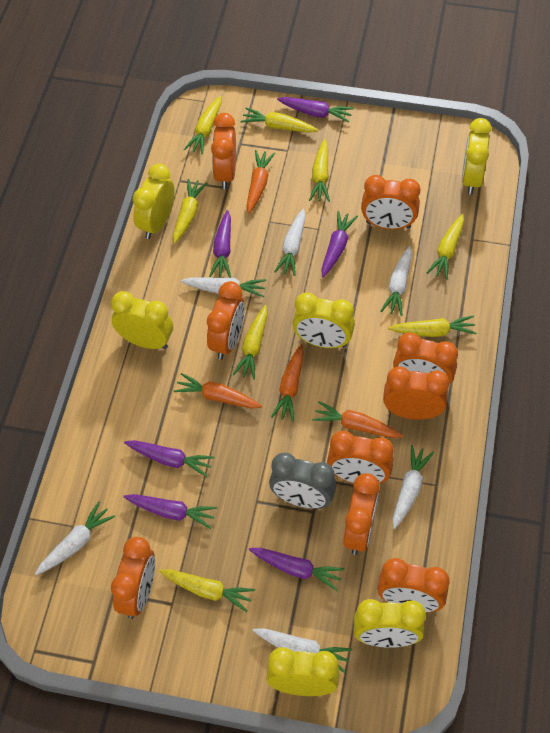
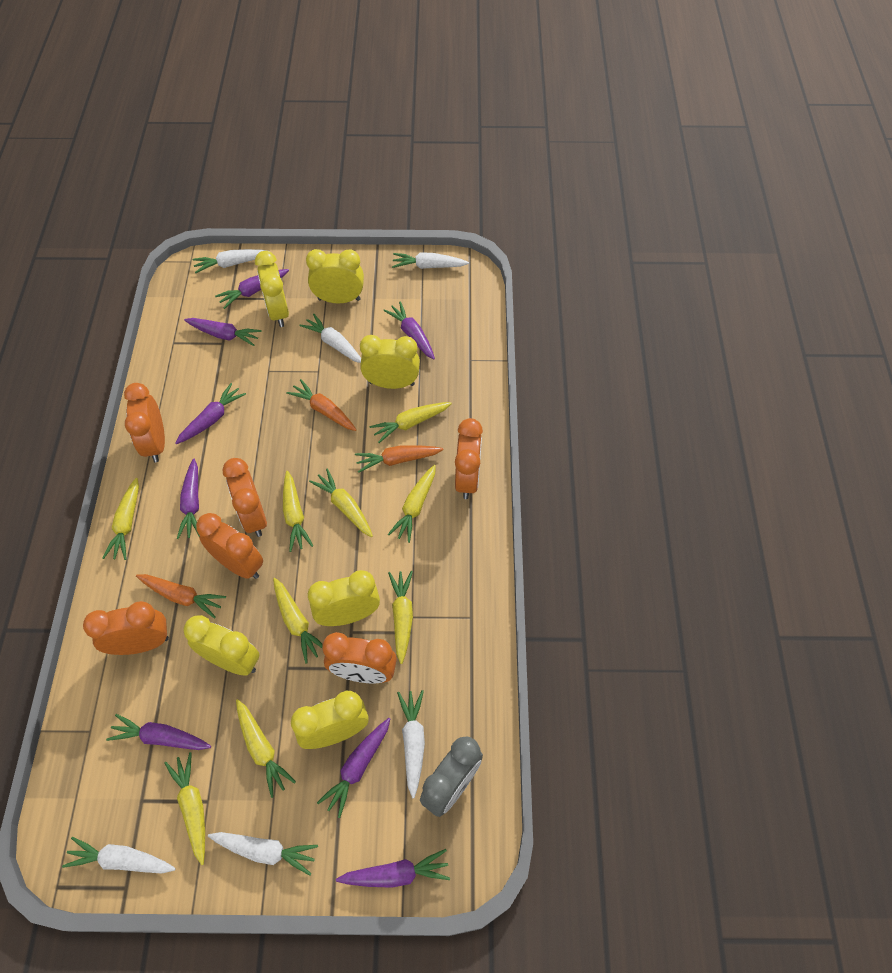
orange carrot: [174,373,262,409] [247,150,275,213] [271,344,304,421] [312,401,403,438] = 4 -> [136,574,226,619] [286,379,357,431] [355,445,443,473] = 3
orange clock: [111,537,155,619] [207,281,245,360] [211,113,236,189] [327,431,394,484] [343,473,380,555] [361,175,420,230] [377,558,450,612] [383,367,449,420] [393,333,458,384] = 9 -> [83,601,169,655] [124,383,165,462] [196,513,263,579] [222,458,267,537] [322,632,397,684] [455,418,483,499] = 6
purple carrot: [123,494,217,529] [124,440,215,477] [209,210,231,278] [249,548,344,591] [277,97,354,123] [321,211,358,278] = 6 -> [106,714,211,750] [175,383,246,444] [177,459,200,539] [184,318,262,346] [215,269,289,309] [317,718,390,818] [336,849,450,888] [383,302,435,360] = 8
yellow carrot: [159,569,255,612] [173,179,208,244] [184,96,221,154] [232,305,268,379] [241,108,318,133] [309,139,330,202] [388,316,477,337] [427,214,464,280] = 8 -> [103,478,139,560] [164,752,205,865] [236,699,296,798] [273,578,323,664] [283,471,313,552] [309,468,373,537] [370,402,452,443] [388,465,436,543] [388,571,413,664] = 9

